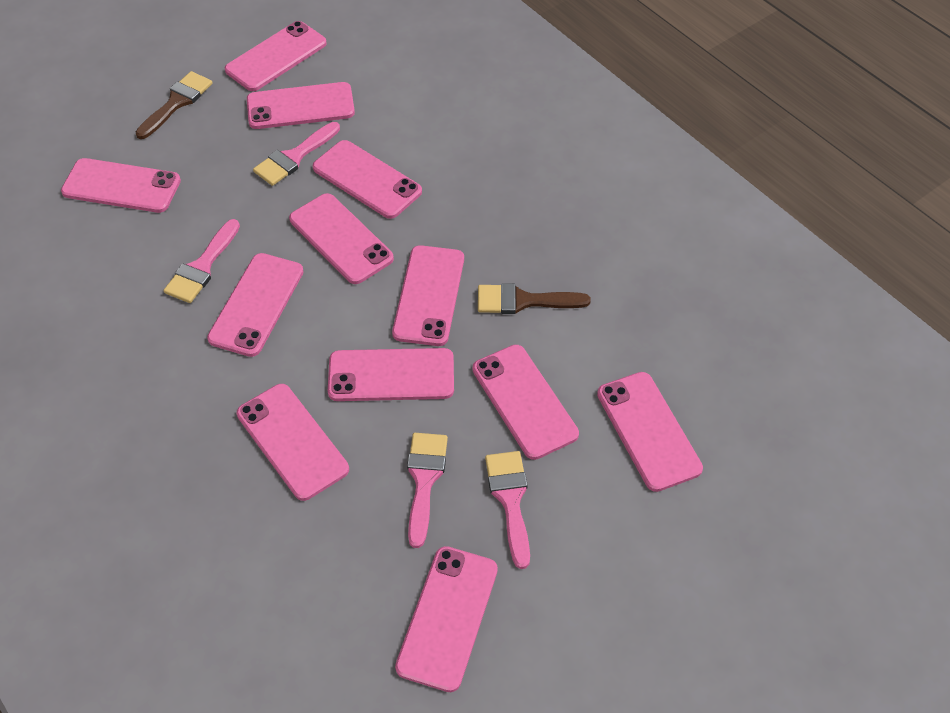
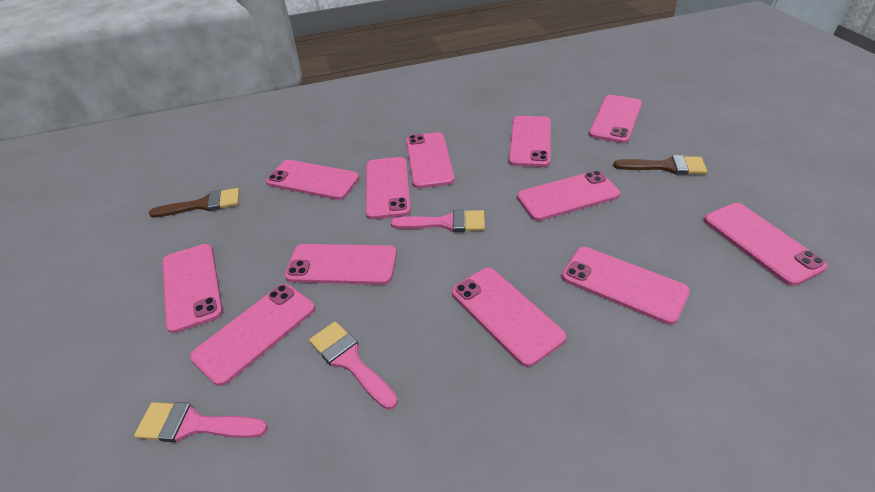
pink brush: [164,219,240,303] [253,122,340,186] [407,433,448,548] [485,451,530,569] = 4 -> [134,402,268,442] [309,321,398,410] [391,209,485,232] = 3

